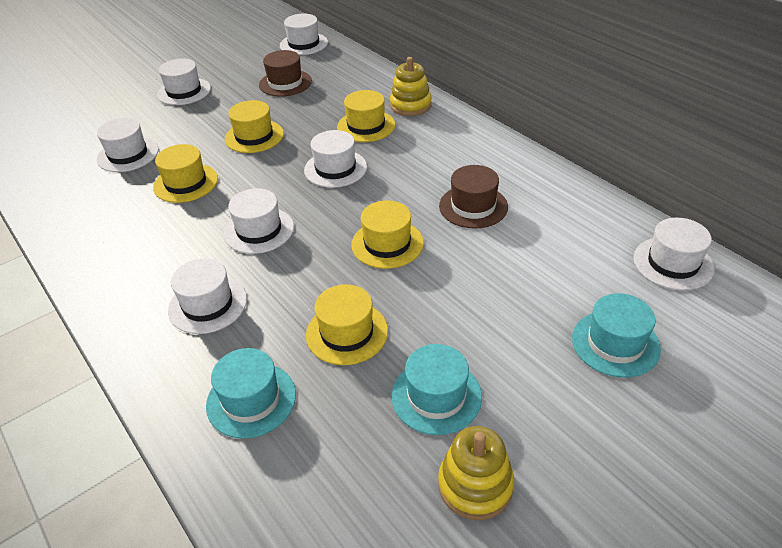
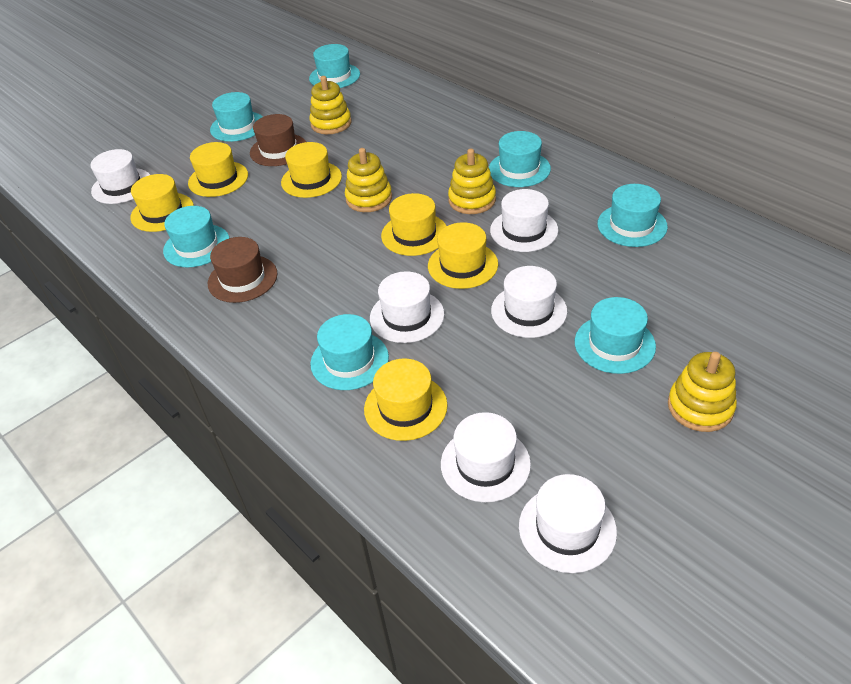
turquoise hat: [206,348,296,439] [391,344,482,435] [572,293,661,378] = 3 -> [163,206,230,268] [210,92,263,142] [309,44,360,88] [310,314,389,390] [489,131,551,187] [575,297,656,374] [597,184,668,247] = 7
white hat: [97,118,159,172] [157,58,211,105] [168,258,247,334] [224,188,294,254] [280,14,328,55] [304,130,367,188] [634,218,715,290] = 7 -> [90,149,150,204] [370,271,444,343] [441,412,531,502] [490,189,558,252] [491,266,567,338] [519,474,617,573] = 6
yellow hat: [153,144,218,203] [225,100,284,153] [306,284,388,365] [337,90,395,142] [351,200,424,269] = 5 -> [130,174,194,232] [188,142,248,197] [281,142,342,198] [364,359,448,441] [381,193,446,256] [428,222,498,289] = 6
yellow stacking toy: [390,57,432,116] [438,426,514,520] = 2 -> [309,76,352,134] [345,148,392,212] [448,149,496,214] [668,352,737,432] = 4

